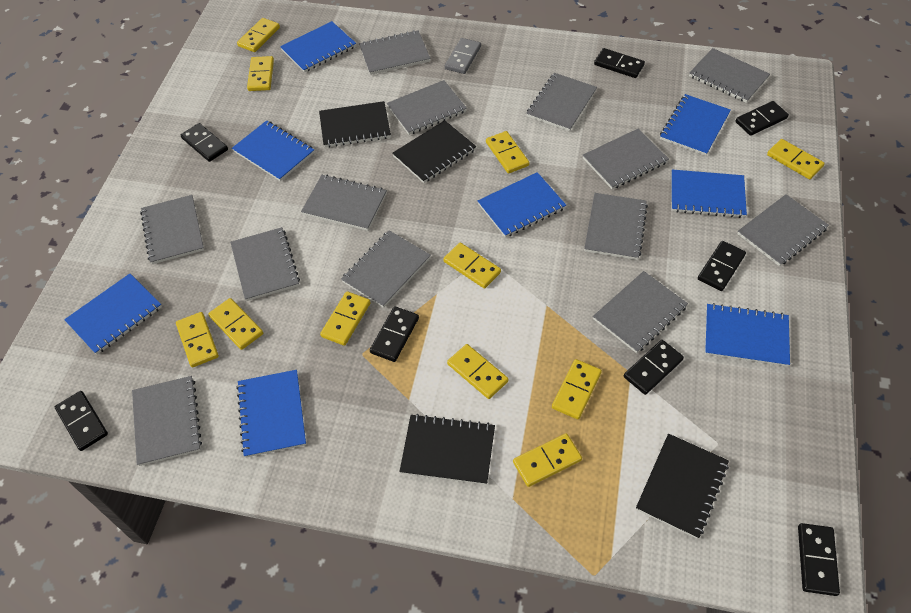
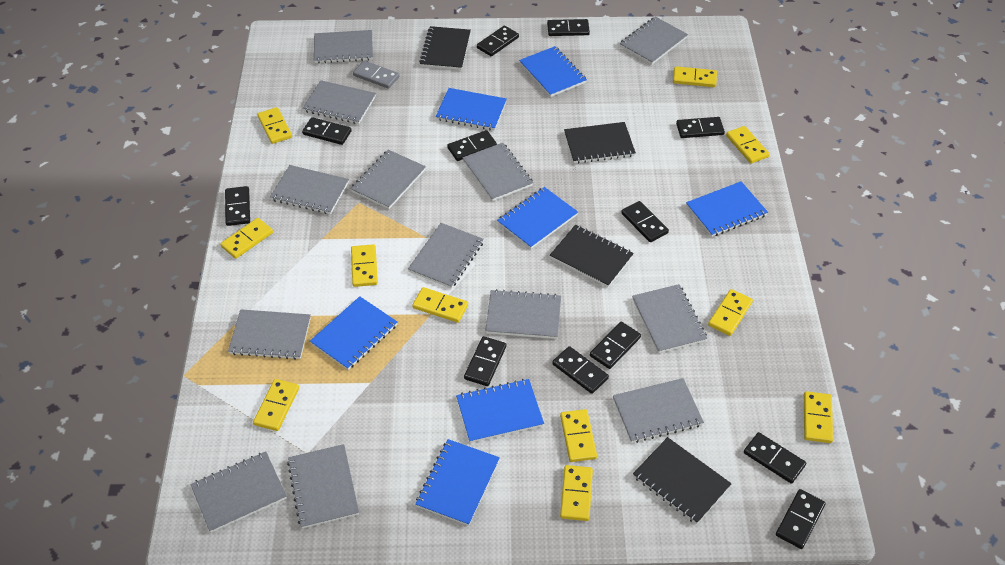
black domino: [55,391,108,451] [181,123,228,162] [370,306,419,362] [594,48,645,78] [624,340,684,395] [698,241,746,291] [735,101,789,136] [798,523,840,596] = 8 -> [225,186,250,226] [302,117,352,145] [447,130,497,161] [464,336,506,386] [477,25,519,56] [547,19,590,36] [552,346,609,394] [590,322,641,369] [621,201,669,242] [676,117,725,138] [744,432,806,484] [776,489,826,549] = 12
blue notebook: [64,274,162,355] [232,120,314,181] [236,370,306,457] [280,21,356,73] [478,172,566,238] [660,94,731,156] [671,170,747,218] [705,303,790,367] = 8 -> [310,296,397,370] [415,439,500,526] [436,88,507,131] [456,379,544,443] [497,187,578,249] [519,46,587,97] [686,181,768,237] = 7

